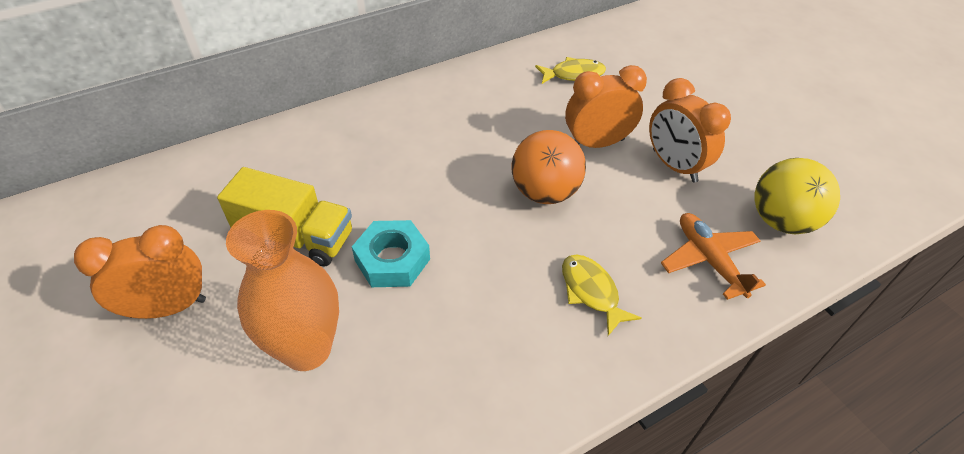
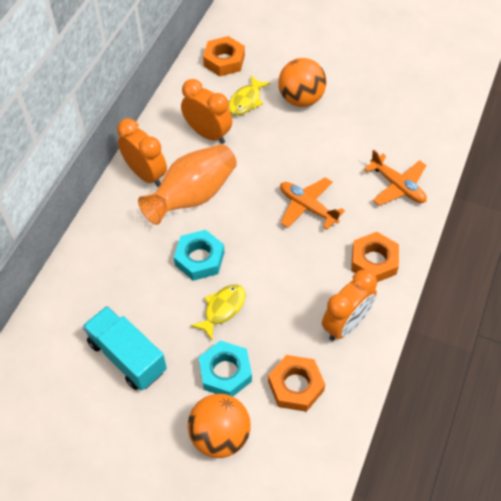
orange ball: [511,130,586,204] = 1 -> [188,394,251,458] [279,58,326,107] = 2
orange nut: none = 0 -> [203,36,245,76] [268,355,325,412] [351,232,399,282] = 3
orange plane: [661,213,766,300] = 1 -> [280,177,345,230] [364,150,427,206] = 2
turquoise nut: [352,220,430,287] = 1 -> [174,230,225,281] [199,340,252,396] = 2
turquoise truck: none = 0 -> [83,306,167,391] = 1
yellow ball: [754,158,840,234] = 1 -> none = 0
yellow truck: [217,167,352,267] = 1 -> none = 0

